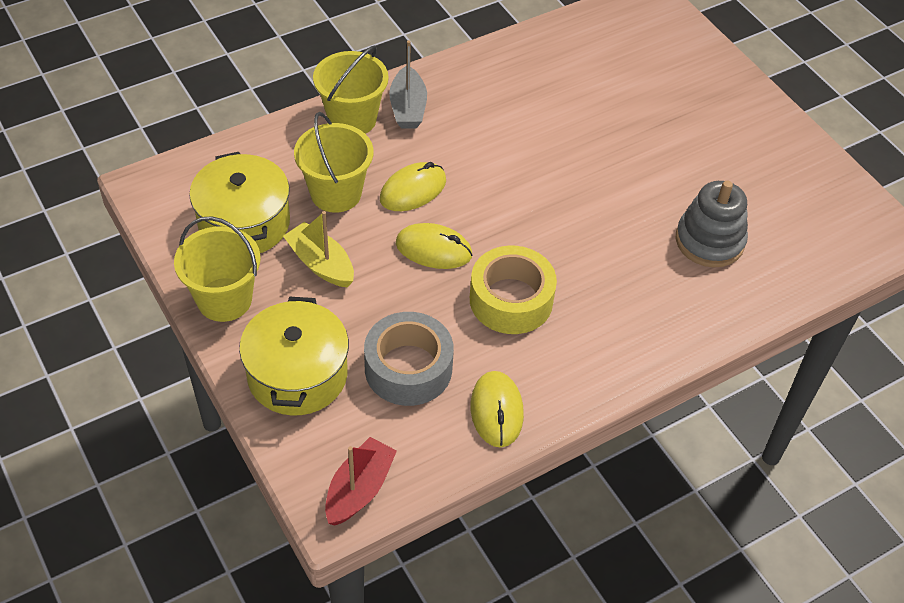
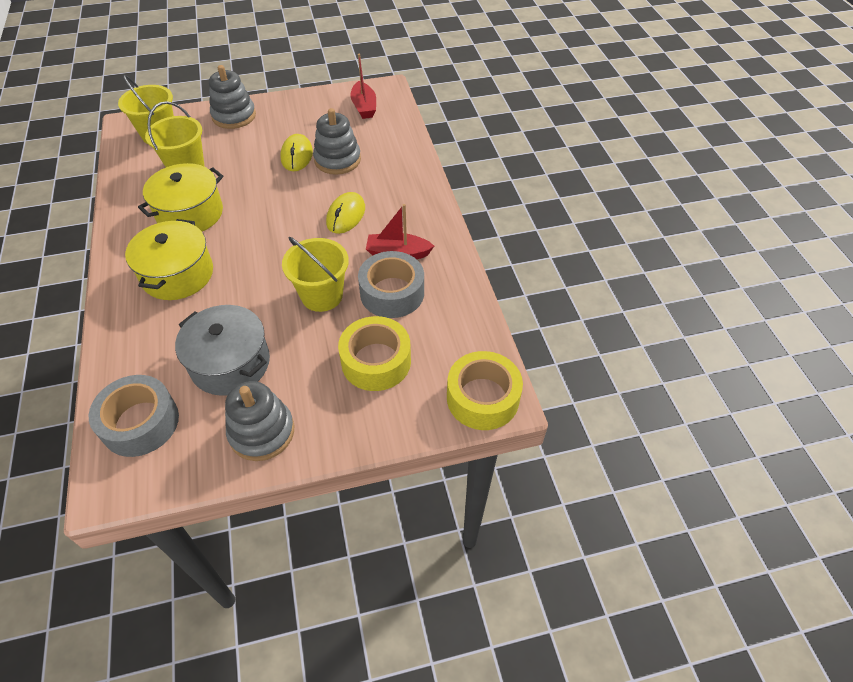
grey boat: [389,40,427,129] = 1 -> none = 0
grey pot: none = 0 -> [175,305,270,396] = 1
grey stacking toy: [675,181,748,267] = 1 -> [209,65,256,129] [225,381,294,461] [313,108,361,175] = 3
grey tape: [364,312,454,406] = 1 -> [88,375,179,457] [358,251,424,318] = 2
red boat: [325,437,397,525] = 1 -> [350,54,376,119] [366,204,434,259] = 2
yellow boat: [283,211,354,288] = 1 -> none = 0
yellow mouse: [380,162,446,211] [396,223,472,269] [471,371,524,447] = 3 -> [280,134,313,171] [326,192,365,234] = 2
yellow tape: [470,246,557,334] = 1 -> [338,316,411,391] [447,351,523,430] = 2

